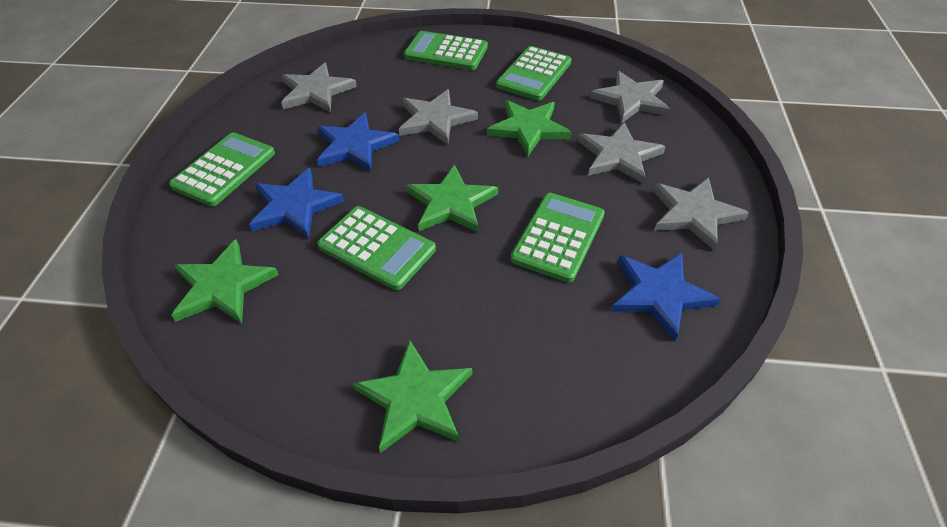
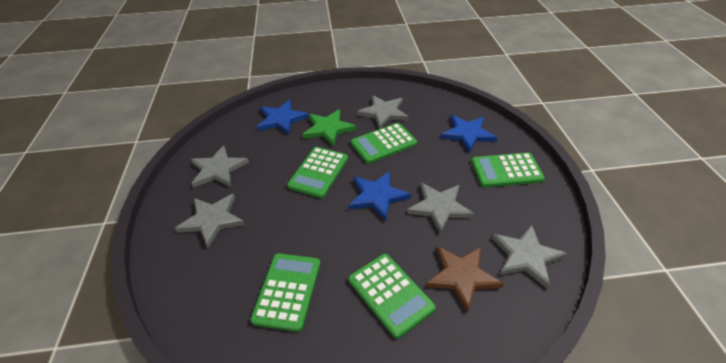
brown star: none = 0 -> [425,246,504,313] = 1
green star: [171,239,279,324] [353,340,472,453] [406,165,498,233] [487,100,571,156] = 4 -> [303,109,356,146] = 1

